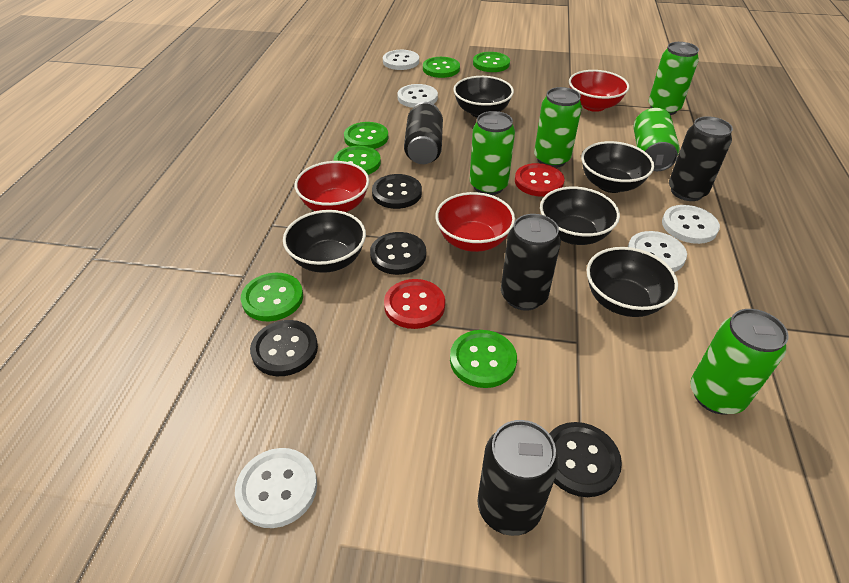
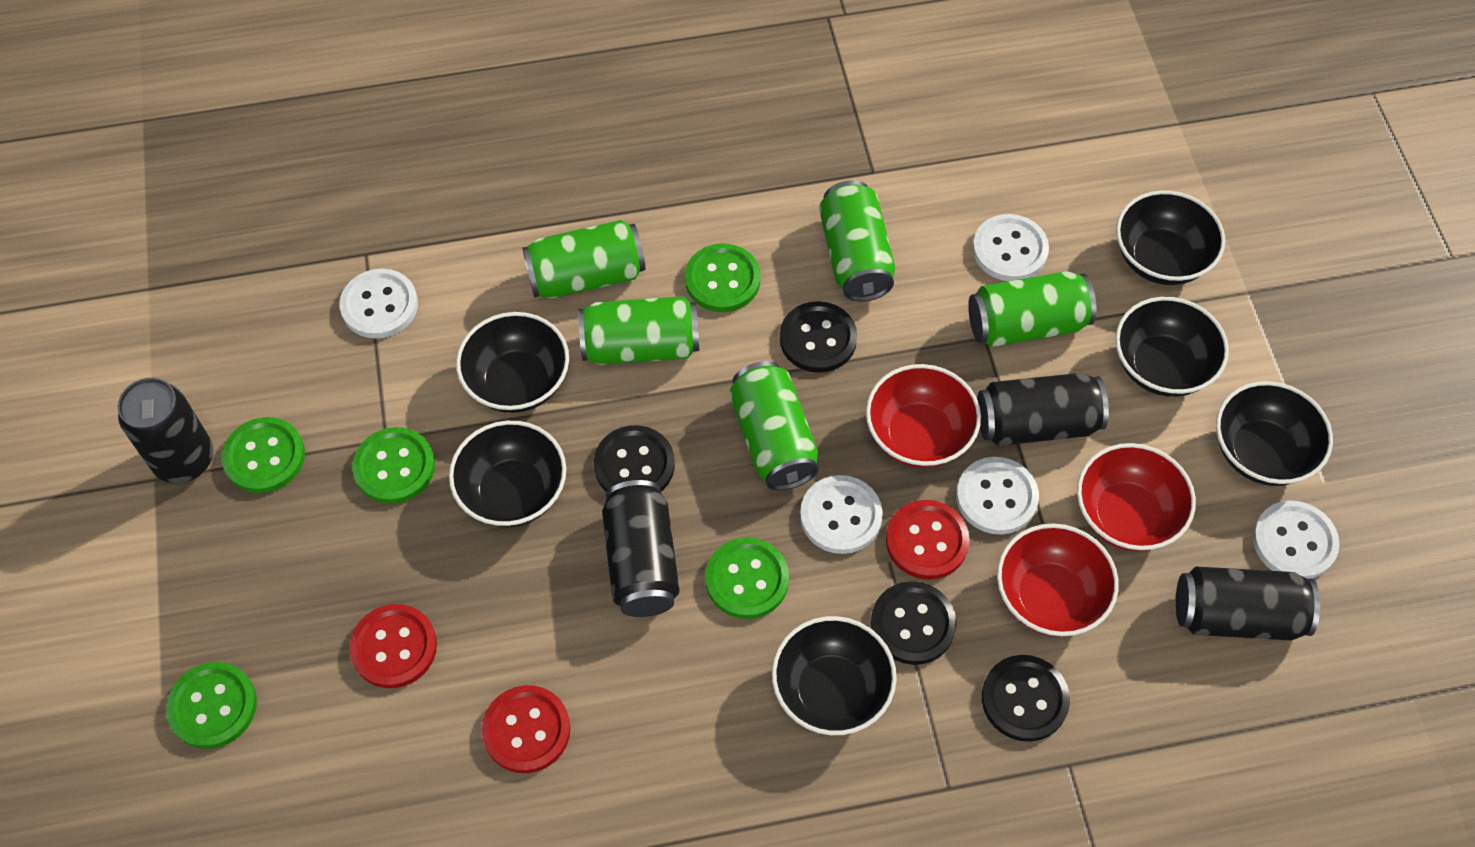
black bowl: [283,210,366,273] [453,76,514,117] [540,187,620,245] [581,141,654,193] [587,247,678,317] = 5 -> [449,420,566,527] [456,312,569,413] [772,616,897,735] [1115,297,1229,397] [1116,190,1225,285] [1216,381,1333,486] = 6
green button: [241,273,303,321] [333,146,381,175] [344,122,388,149] [423,57,460,78] [450,330,517,388] [473,52,510,72] = 6 -> [166,662,257,749] [222,417,305,493] [352,427,435,504] [685,243,761,312] [705,538,789,619] = 5
red button: [384,279,445,329] [515,163,565,197] = 2 -> [349,604,437,688] [482,685,571,773] [886,500,970,580] = 3

